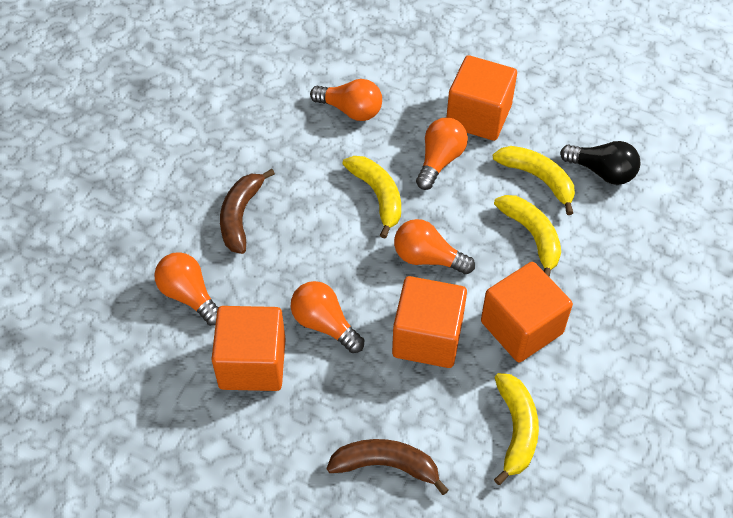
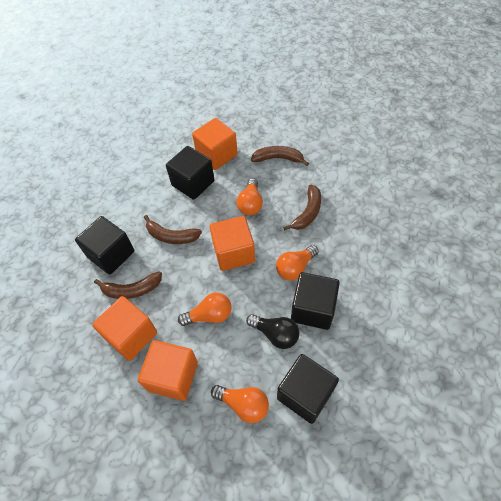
black cube: none = 0 -> [75,216,134,275] [166,146,215,200] [277,354,339,424] [291,272,340,330] = 4
brown banana: [220,169,275,254] [327,439,449,495] = 2 -> [94,271,162,299] [144,215,202,244] [251,146,309,166] [283,184,321,231] = 4
orange light bulb: [154,252,219,326] [290,281,364,353] [310,79,382,121] [394,219,475,274] [416,117,468,190] = 5 -> [178,293,231,326] [211,385,269,423] [236,178,263,215] [276,245,319,281] = 4
yellow banana: [342,156,401,239] [493,146,575,215] [494,195,561,277] [494,373,539,485] = 4 -> none = 0

